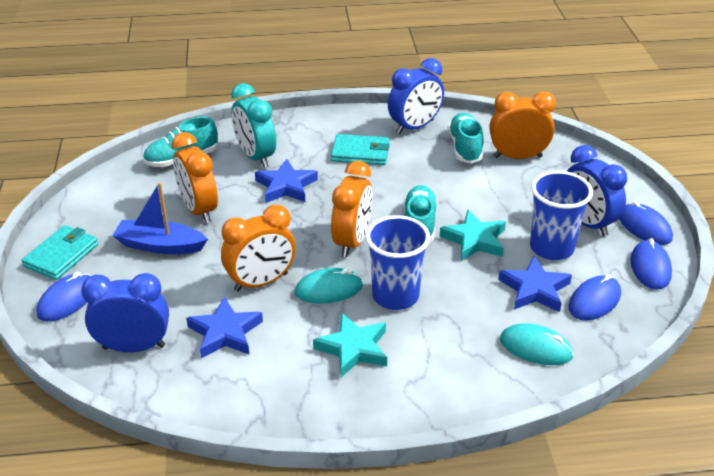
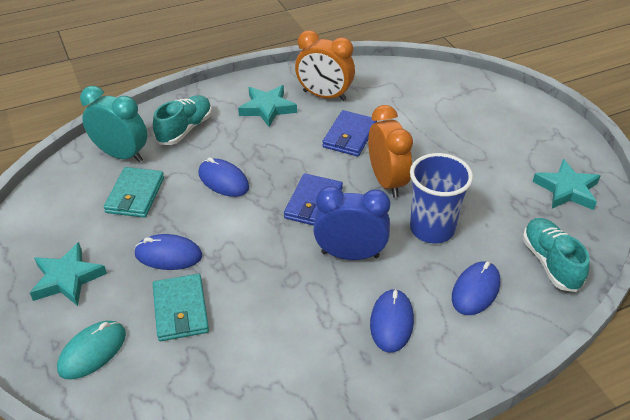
blue boat: [112,182,208,254] = 1 -> none = 0
blue clock: [81,273,169,352] [388,58,444,134] [567,145,627,236] = 3 -> [313,186,390,260] = 1
blue cup: [366,215,430,310] [530,171,593,260] = 2 -> [410,153,473,243] = 1
blue star: [186,297,263,358] [255,159,318,203] [498,256,572,312] = 3 -> none = 0
blue wallet: none = 0 -> [284,173,343,226] [322,110,377,157] = 2
orange clock: [172,132,218,223] [221,205,296,292] [331,161,372,257] [489,91,556,159] = 4 -> [295,30,355,101] [368,105,413,198] = 2
turquoise mouse: [295,268,363,303] [500,323,574,365] = 2 -> [57,321,126,380] = 1
turquoise shoe: [143,117,218,167] [403,185,438,243] [448,113,484,164] = 3 -> [153,95,212,145] [523,218,590,292] = 2
turquoise star: [313,313,387,377] [440,210,506,261] = 2 -> [30,242,107,306] [238,85,297,127] [532,159,601,210] = 3

